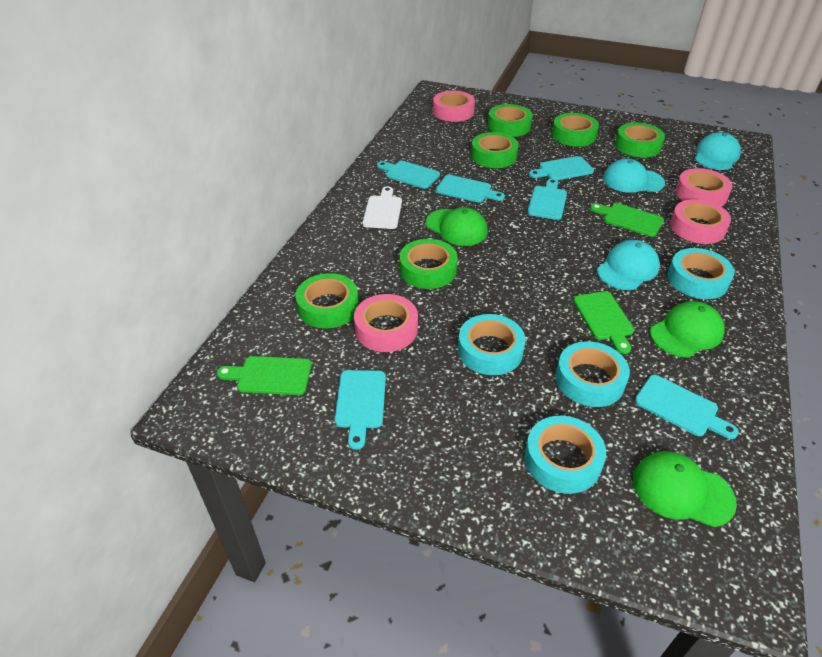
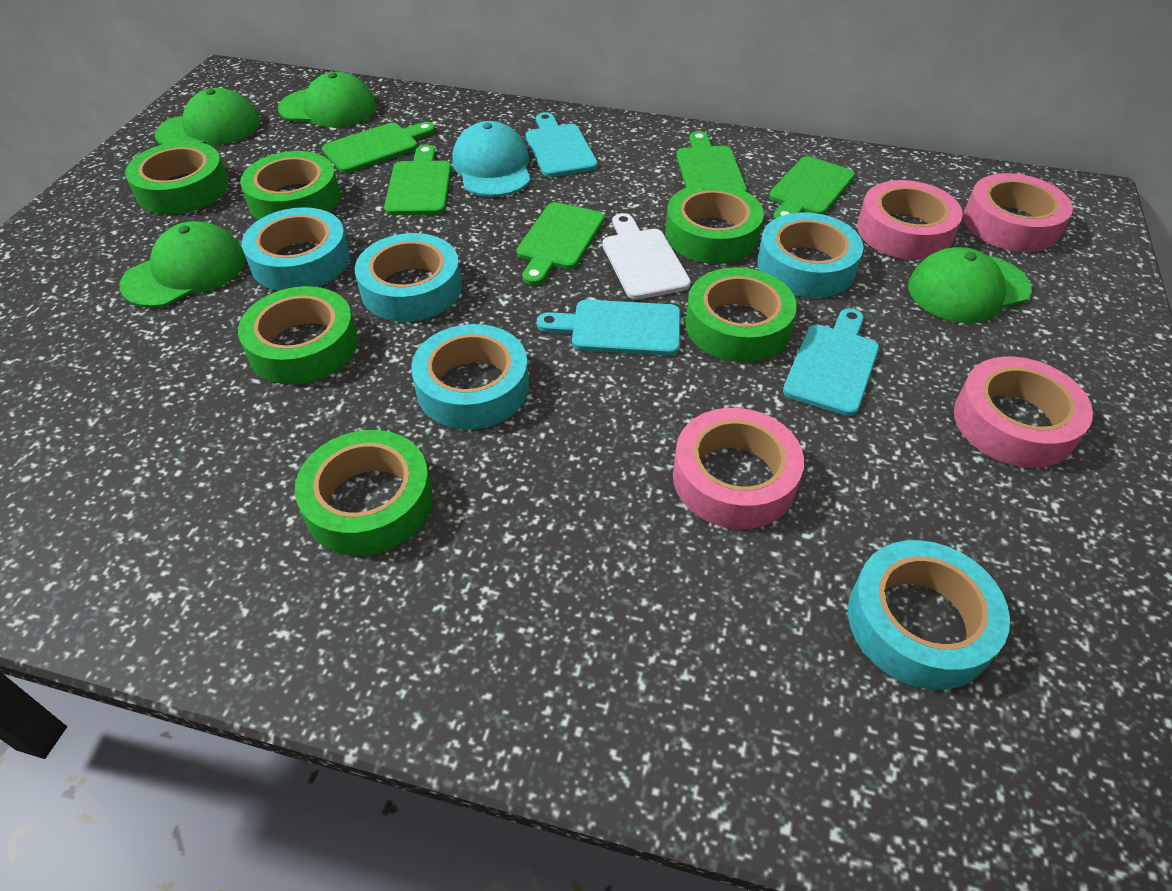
green cap: [426,207,488,246] [633,451,737,527] [650,301,725,357] = 3 -> [120,221,246,308] [155,88,260,145] [278,72,377,127] [908,247,1032,323] = 4
green cutting board: [217,356,312,395] [573,291,634,354] [590,203,664,237] = 3 -> [322,122,435,173] [384,145,452,215] [517,202,605,285] [676,131,747,192] [769,156,855,220] = 5
turquoise cap: [597,240,660,290] [603,159,665,192] [695,132,741,170] = 3 -> [452,121,531,197] = 1
turquoise cutting board: [334,370,386,450] [377,161,440,189] [436,175,505,203] [527,178,567,220] [529,156,594,180] [635,375,739,439] = 6 -> [526,112,598,177] [537,300,681,355] [783,308,879,416] = 3
turquoise tape: [458,314,525,375] [525,416,606,494] [556,341,630,407] [667,248,735,299] = 4 -> [242,207,350,291] [355,233,462,322] [411,324,529,429] [757,212,864,298] [848,540,1010,690] = 5

